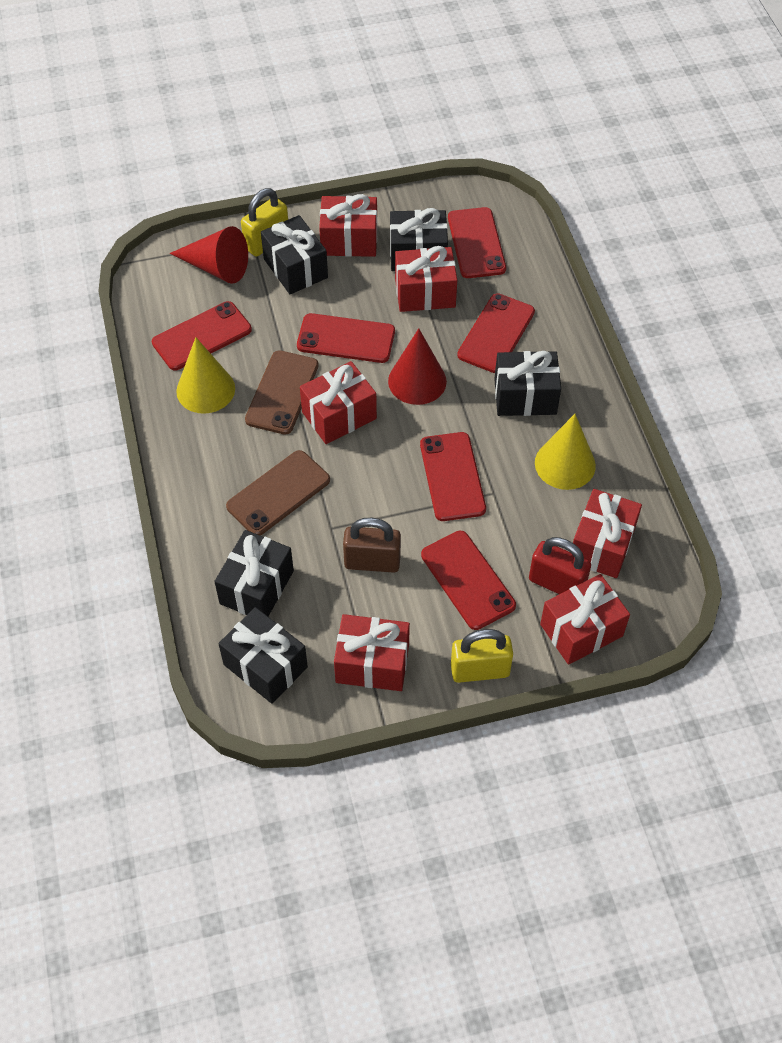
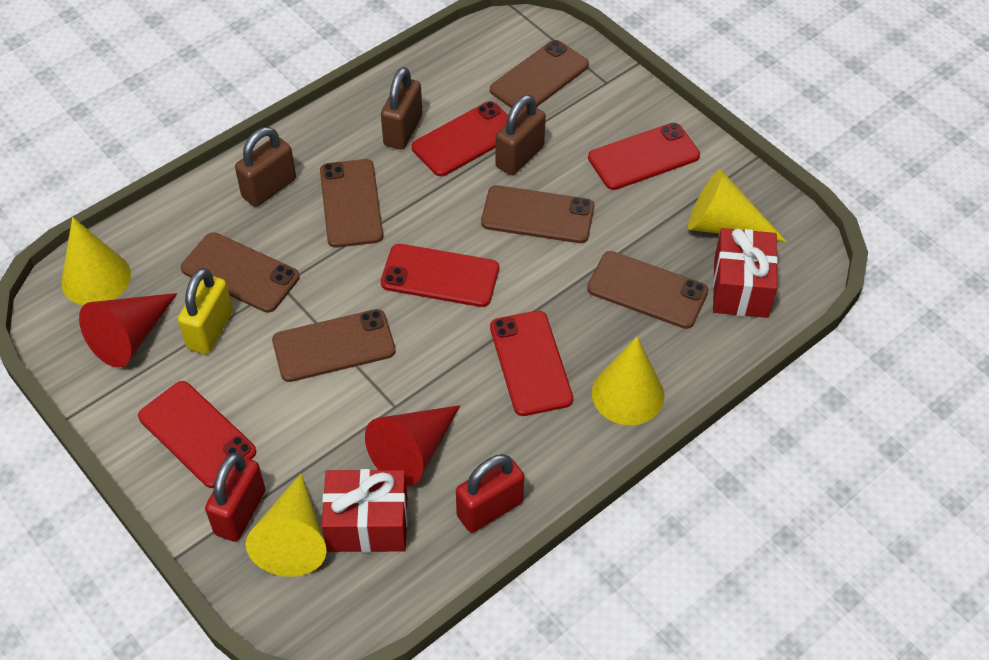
black gift: [214,530,294,616] [218,607,308,704] [261,215,328,294] [390,208,448,271] [494,351,561,416] = 5 -> none = 0
brown padlock: [343,518,401,573] = 1 -> [235,127,296,207] [381,67,422,150] [495,95,546,175] = 3
brown phone: [226,450,330,536] [245,350,319,435] = 2 -> [181,232,300,313] [272,309,396,382] [320,159,383,248] [481,185,594,243] [490,40,589,109] [587,251,708,329] = 6
red gift: [300,361,377,444] [319,194,377,257] [334,614,410,691] [395,246,457,312] [540,574,630,665] [573,489,642,578] = 6 -> [322,469,408,553] [713,228,778,318] = 2
red padlock: [529,537,591,594] = 1 -> [205,453,265,542] [456,454,524,533] = 2
red phone: [152,301,252,370] [297,313,395,363] [420,432,486,521] [421,531,516,630] [448,207,506,278] [457,293,535,373] = 6 -> [138,381,256,488] [381,244,499,307] [412,101,508,176] [490,310,573,416] [588,123,700,190] = 5
yellow cone: [176,337,235,414] [535,414,596,490] = 2 -> [61,217,131,305] [246,473,326,577] [592,336,664,425] [688,169,786,242] = 4
yellow padlock: [241,188,288,257] [451,629,513,683] = 2 -> [178,268,233,354] = 1

